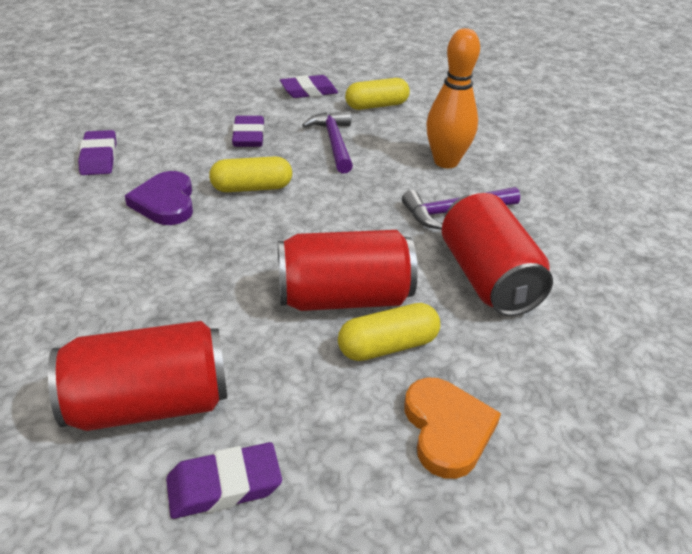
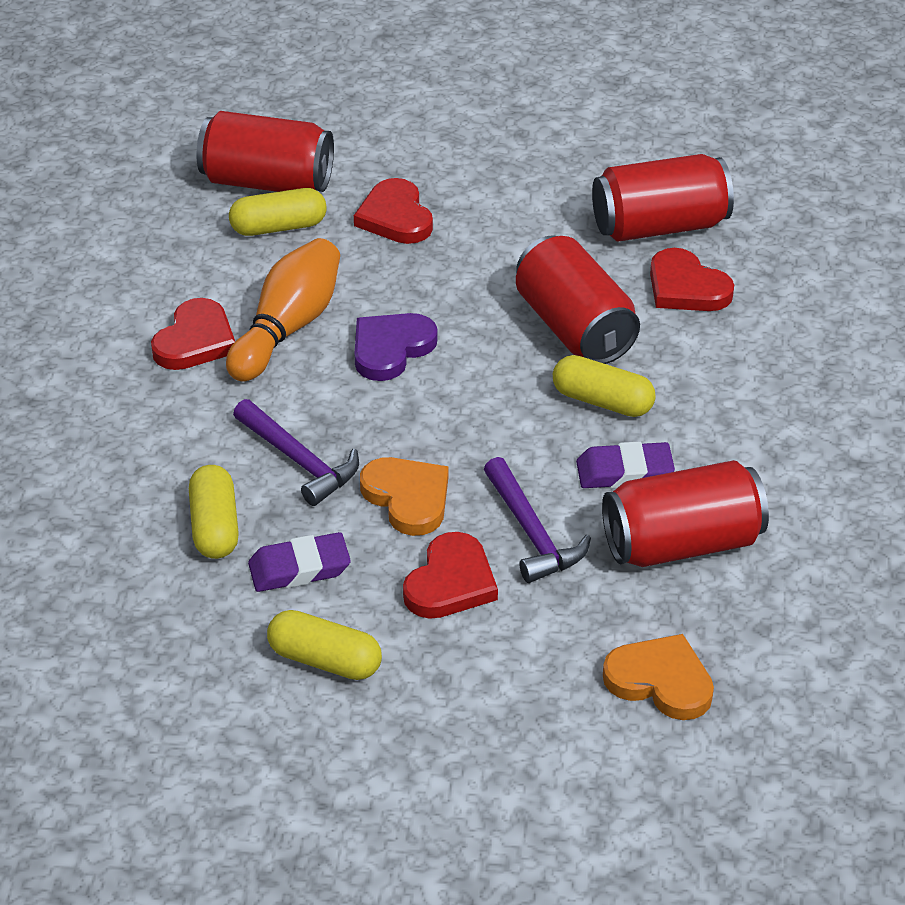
orange heart: [404,377,501,479] = 1 -> [360,457,448,536] [603,634,714,720] = 2
purple eraser: [78,130,116,175] [166,442,282,519] [232,116,264,147] [280,75,338,98] = 4 -> [248,532,351,592] [576,441,675,488] = 2
red can: [48,321,227,431] [278,230,418,311] [442,193,553,316] = 3 -> [196,111,334,192] [516,235,640,364] [592,154,734,242] [602,460,769,567] = 4
red heart: none = 0 -> [151,298,235,370] [354,178,433,244] [403,532,498,619] [650,248,734,311] = 4
yellow capsule: [209,156,292,192] [338,303,440,361] [345,78,410,110] = 3 -> [189,465,239,559] [229,188,327,236] [267,610,382,680] [553,355,656,417] = 4

